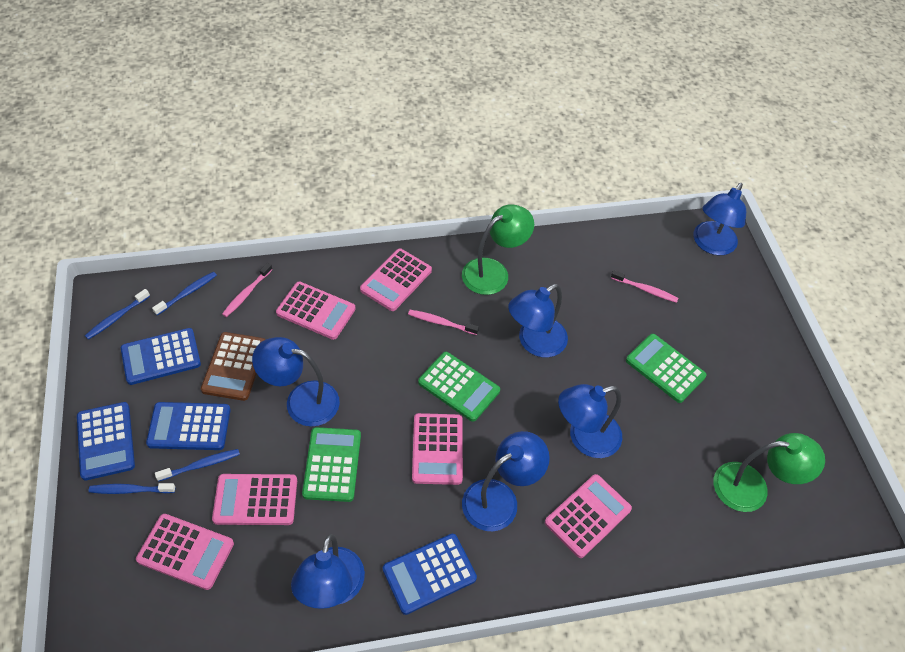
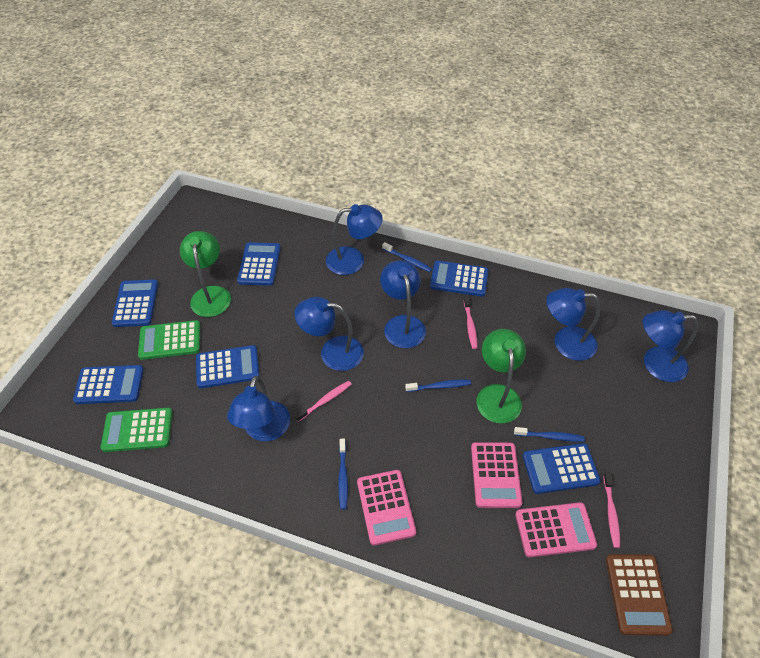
blue calculator: [77,402,135,480] [121,328,201,385] [146,402,231,450] [383,534,477,615] = 4 -> [73,365,144,404] [112,279,158,327] [196,345,260,388] [237,242,281,286] [430,260,488,297] [523,443,601,494] = 6
green calculator: [302,427,361,502] [418,352,500,422] [626,334,707,403] = 3 -> [101,408,173,452] [138,320,200,360] = 2
pink calculator: [136,514,234,590] [212,474,297,525] [276,282,356,340] [360,248,432,311] [412,413,463,485] [545,474,632,558] = 6 -> [357,470,416,546] [471,442,522,508] [515,502,597,557] = 3

